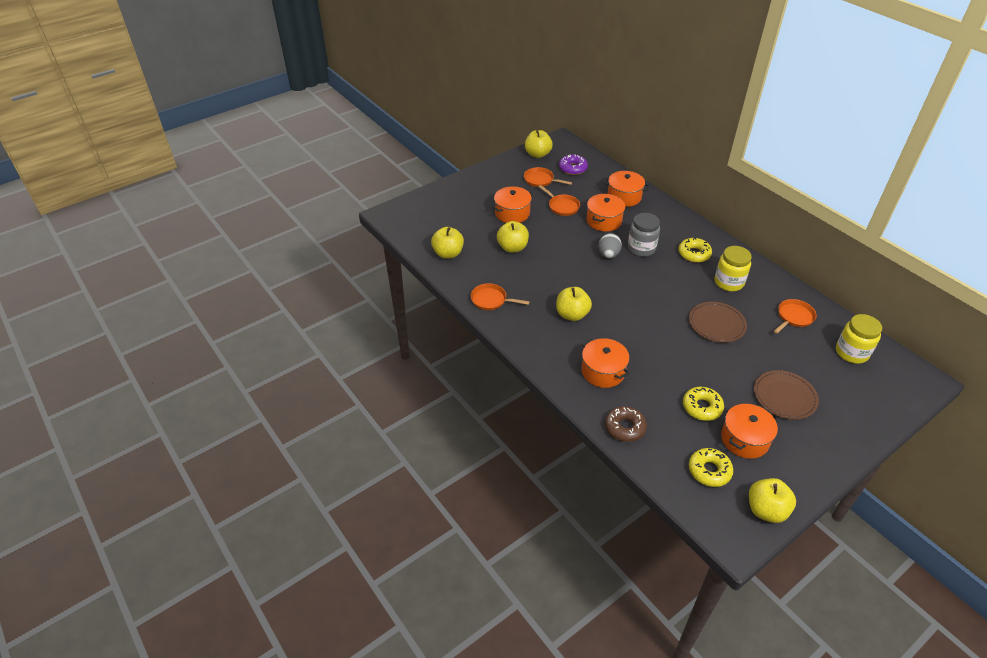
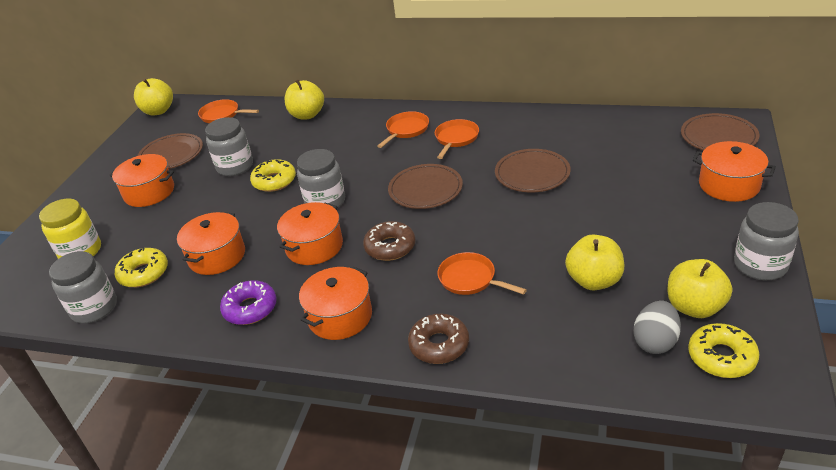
brown donut: [605,406,647,442] = 1 -> [363,221,416,261] [408,314,469,364] = 2
brown plate: [689,302,747,343] [754,370,819,420] = 2 -> [137,133,203,169] [388,164,463,209] [495,149,571,192] [681,113,760,150] = 4
grey jar: [628,213,660,257] = 1 -> [49,251,117,323] [205,117,253,176] [297,149,345,208] [734,202,799,280] = 4
yellow apple: [431,227,464,259] [497,221,529,253] [525,130,553,158] [556,287,592,321] [749,478,796,523] = 5 -> [134,78,173,115] [285,80,324,119] [565,235,624,290] [667,259,732,318] = 4
yellow jar: [714,246,752,291] [836,314,882,364] = 2 -> [39,198,101,259] = 1

